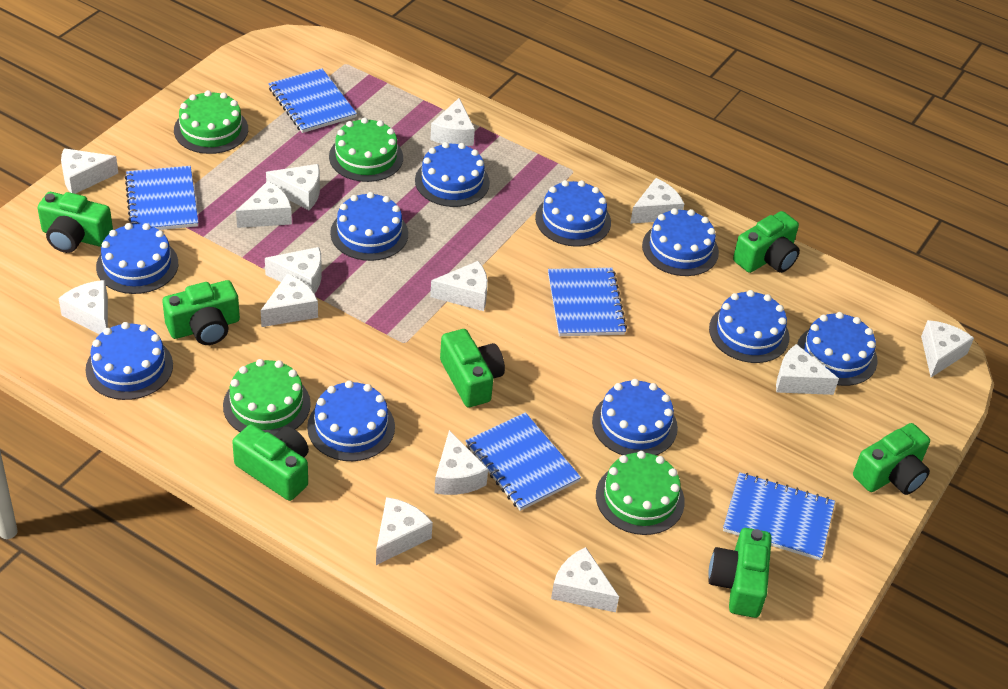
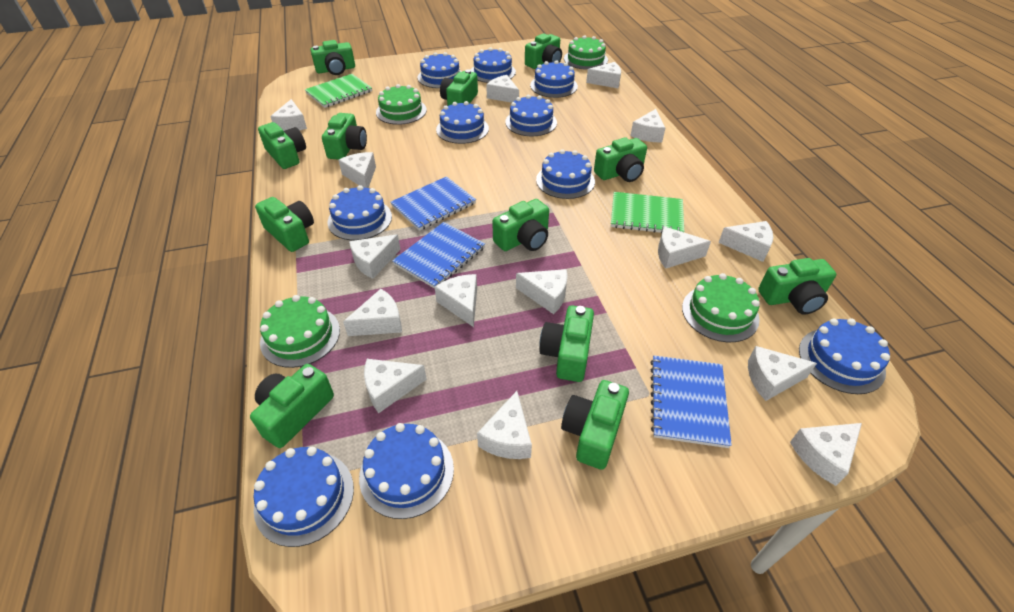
blue notebook: [125,166,198,230] [268,68,357,133] [466,412,581,511] [548,268,627,336] [723,472,835,561] = 5 -> [390,176,476,231] [392,222,485,289] [650,355,732,448] = 3
green camera: [38,192,113,253] [162,280,240,345] [232,424,309,501] [440,329,505,407] [708,528,772,618] [733,211,800,273] [853,423,930,495] = 7 -> [250,364,334,448] [255,197,314,252] [258,122,306,169] [310,40,355,75] [322,113,367,160] [440,70,478,106] [492,199,549,251] [525,33,562,69] [539,305,594,382] [561,380,629,470] [594,137,647,182] [758,258,836,315] = 12
green notebook: none = 0 -> [305,74,372,108] [611,192,684,233] = 2
white cheese: [58,280,108,334] [61,148,118,194] [236,181,292,228] [261,274,318,327] [265,247,322,294] [266,164,320,210] [376,497,433,565] [430,98,475,146] [430,261,488,311] [434,430,488,495] [551,547,619,612] [630,178,684,224] [776,344,839,395] [921,320,974,377] = 14 -> [270,99,307,131] [338,152,376,188] [343,289,402,336] [349,234,401,279] [364,359,427,413] [435,274,477,327] [477,391,532,459] [486,75,519,103] [516,269,568,314] [586,62,621,88] [630,109,665,142] [658,226,711,269] [718,221,773,262] [748,346,817,401] [790,423,862,486] = 15

